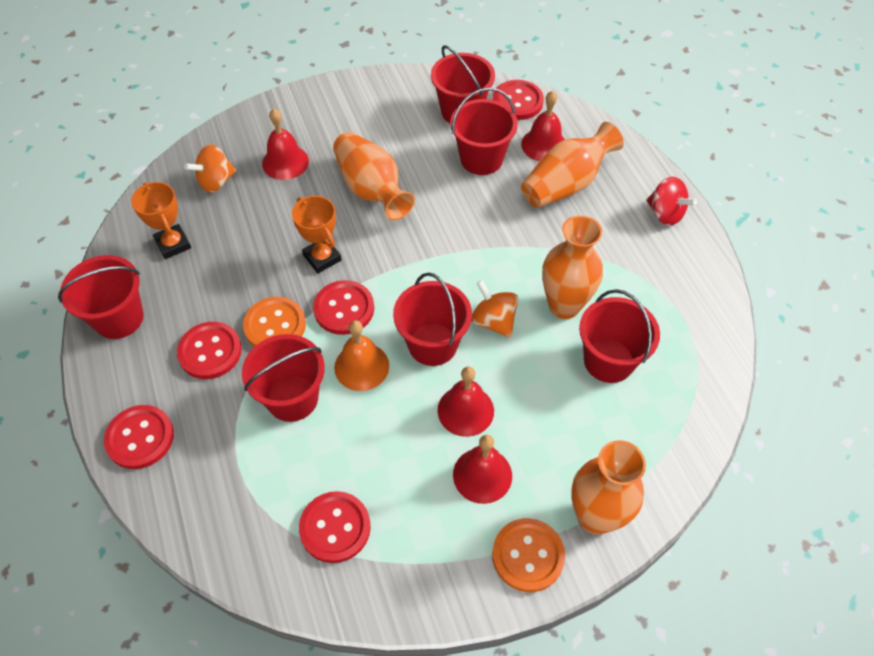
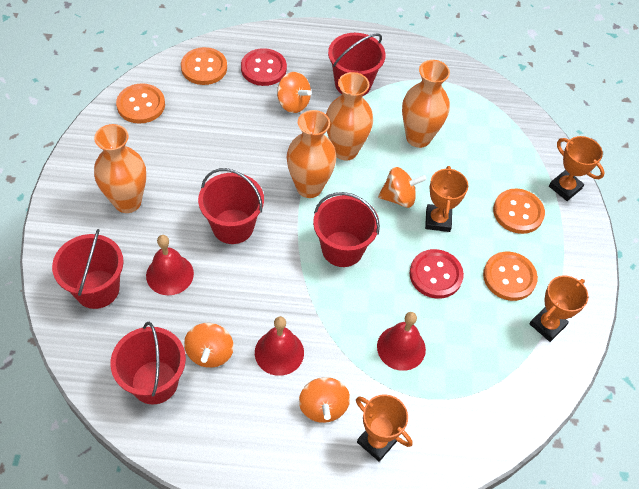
orange bell: [334,320,389,391] = 1 -> none = 0
orange button: [243,297,306,347] [492,518,565,592] = 2 -> [116,83,165,124] [181,47,227,85] [483,252,538,301] [493,189,545,234] = 4
orange spinning top: [184,144,236,193] [471,280,519,338] = 2 -> [184,323,234,368] [277,72,311,113] [299,377,350,423] [378,167,427,208] = 4
orange trophy: [131,182,191,259] [292,196,342,273] = 2 -> [356,394,413,461] [425,166,468,232] [530,275,588,342] [549,136,605,201] = 4
red bell: [262,108,309,180] [437,367,494,437] [453,435,512,504] [521,91,565,161] = 4 -> [146,235,194,295] [255,316,304,376] [377,312,426,371] = 3
red bucket: [58,255,144,339] [242,334,325,422] [393,272,472,366] [431,46,495,123] [450,87,518,175] [579,289,660,383] = 6 -> [52,229,124,309] [110,322,186,404] [198,168,264,244] [313,192,380,267] [328,33,386,96] = 5
red button: [104,405,174,469] [177,322,242,379] [299,491,371,563] [313,280,374,335] [493,80,544,120] = 5 -> [241,48,287,86] [410,249,464,299] = 2
red spinning top: [646,176,697,226] = 1 -> none = 0

